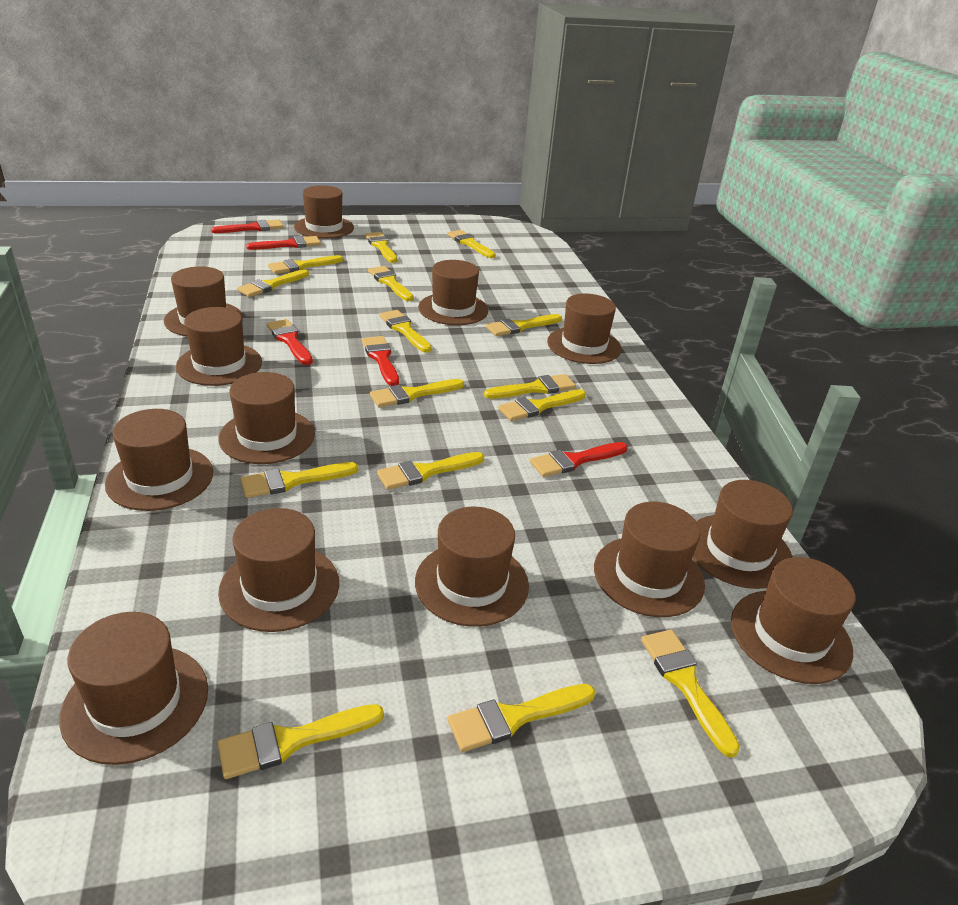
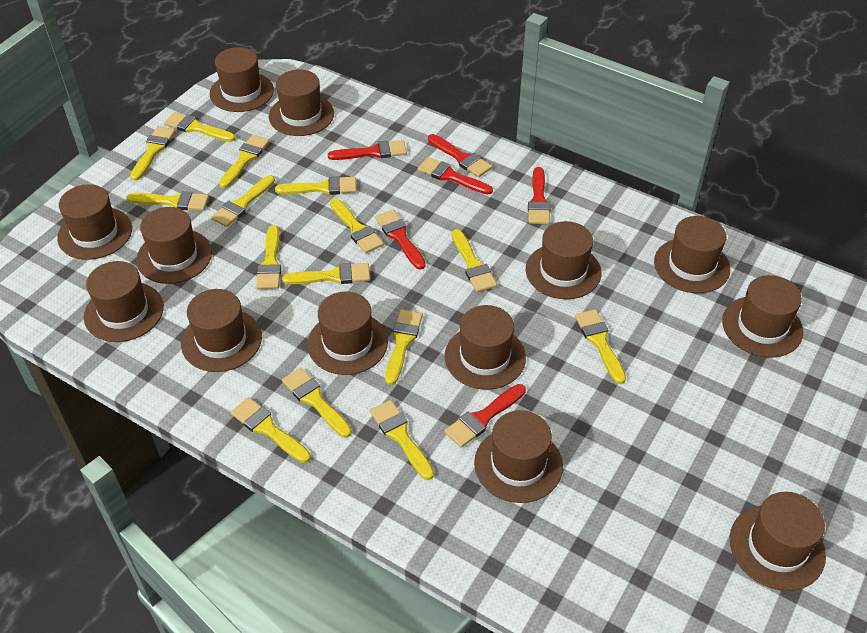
red brush: [211,220,284,233] [246,236,321,250] [267,319,313,365] [362,336,399,386] [530,442,628,477] = 5 -> [328,140,407,160] [375,210,426,270] [418,157,493,195] [428,134,492,177] [445,384,526,448] [528,167,550,224] = 6

